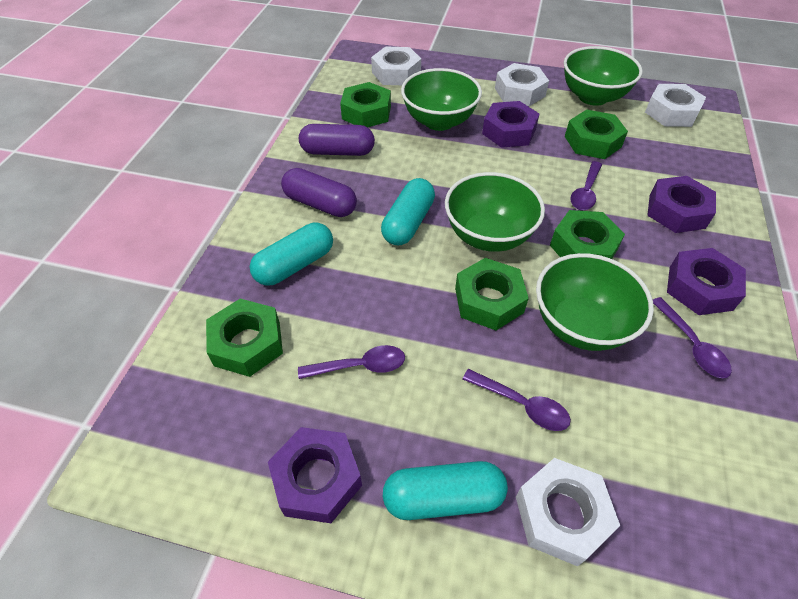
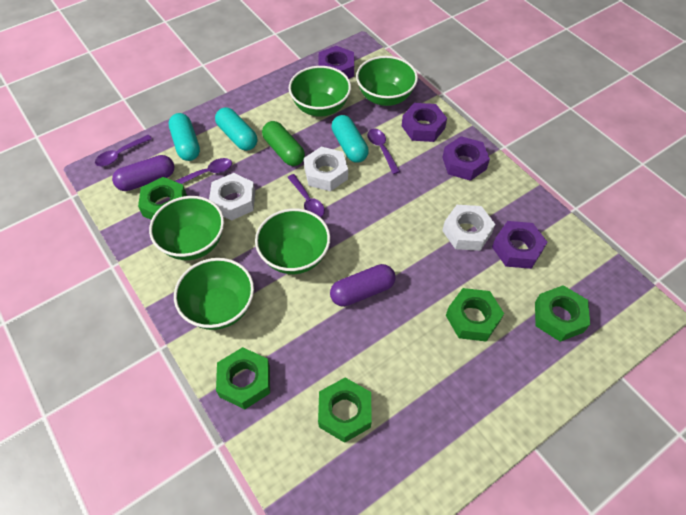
green bowl: [401,68,482,131] [445,172,545,252] [536,253,654,351] [564,46,643,106] = 4 -> [149,196,224,260] [174,258,254,330] [255,208,330,274] [289,66,351,117] [356,56,418,106] = 5
green capsule: none = 0 -> [262,121,305,166] = 1
white nut: [371,46,421,85] [495,63,549,107] [516,458,620,566] [645,84,706,127] = 4 -> [209,173,255,221] [304,147,348,191] [442,205,495,251] = 3

